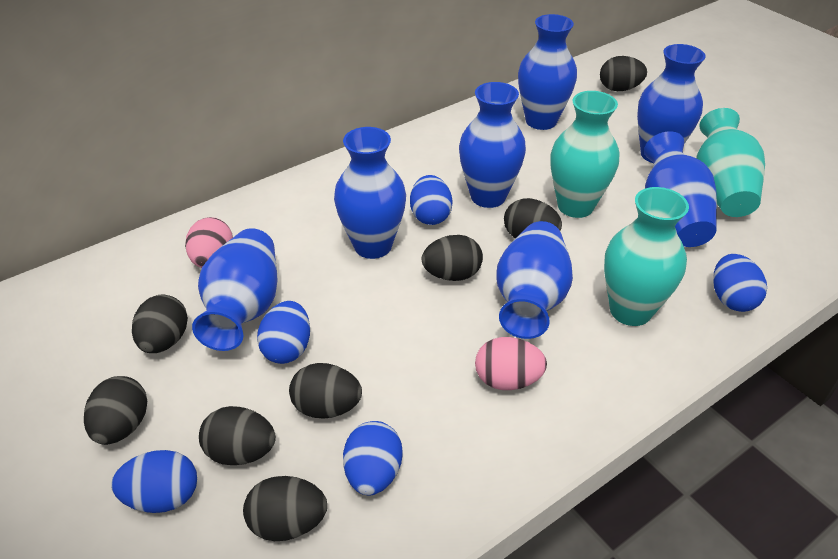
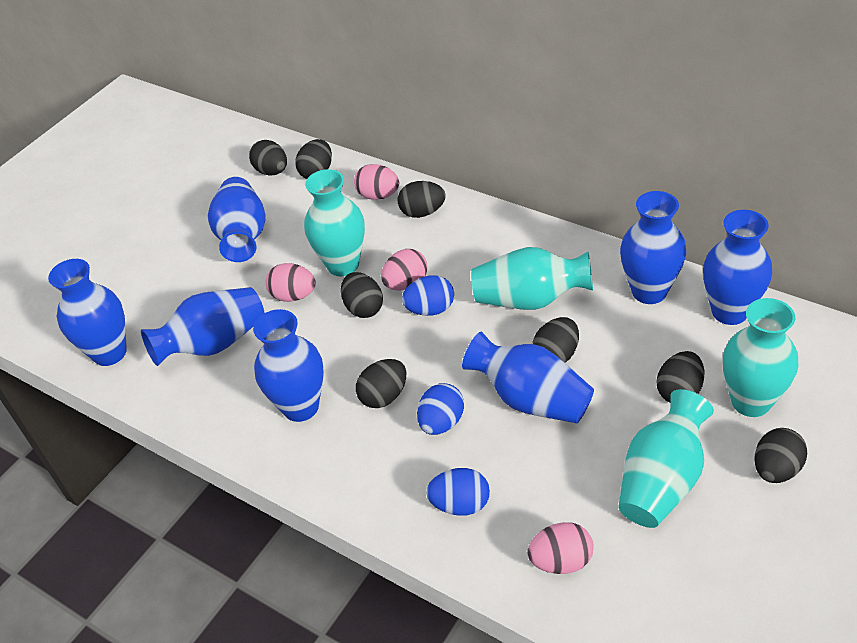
blue egg: [112,450,197,513] [257,301,310,364] [343,421,403,495] [410,175,453,225] [713,254,767,312] = 5 -> [402,275,454,316] [417,383,464,435] [426,468,490,516] = 3
pink egg: [185,217,233,268] [475,337,547,390] = 2 -> [265,263,316,302] [354,164,399,200] [381,249,427,290] [527,522,594,574] = 4
turquoise vase: [551,91,619,218] [604,187,689,326] [696,108,765,217] = 3 -> [304,169,365,276] [471,247,593,310] [618,389,714,528] [723,298,798,417] = 4

